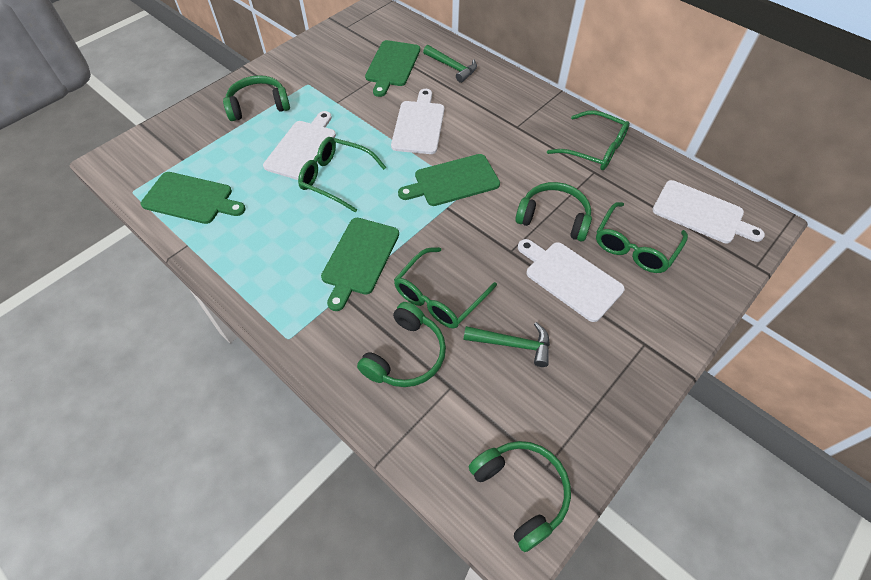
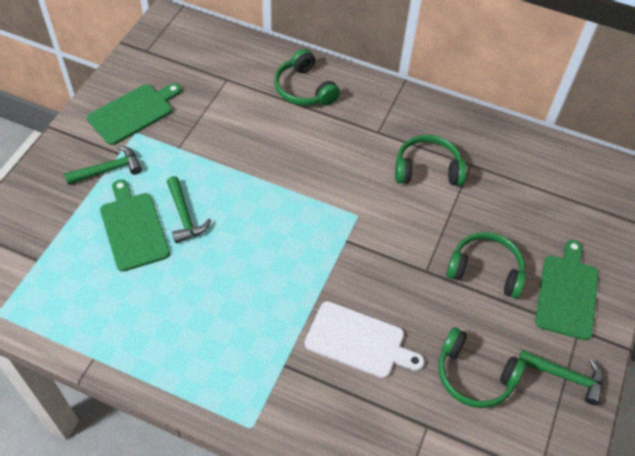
green cutting board: [141,172,246,224] [321,218,399,311] [365,40,420,97] [398,154,500,206] = 4 -> [87,83,181,145] [100,179,170,272] [535,240,598,340] = 3
green glasses: [298,137,386,213] [394,247,497,329] [547,110,630,170] [596,202,688,273] = 4 -> none = 0
green hammer: [423,45,477,83] [464,322,550,367] = 2 -> [64,145,142,185] [167,176,211,243] [519,350,603,405] = 3
white cutting board: [263,111,336,180] [391,89,445,154] [518,239,625,322] [652,180,765,243] = 4 -> [304,301,424,378] = 1

